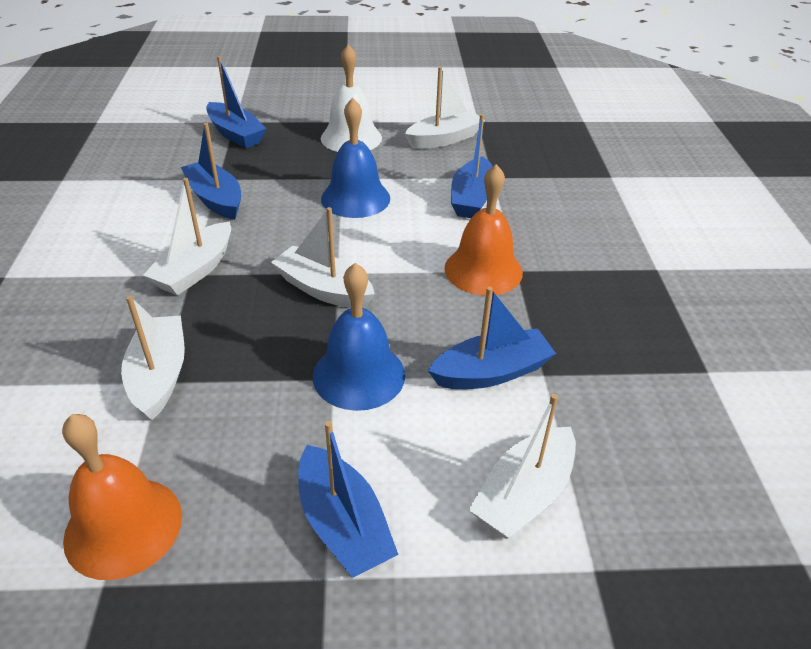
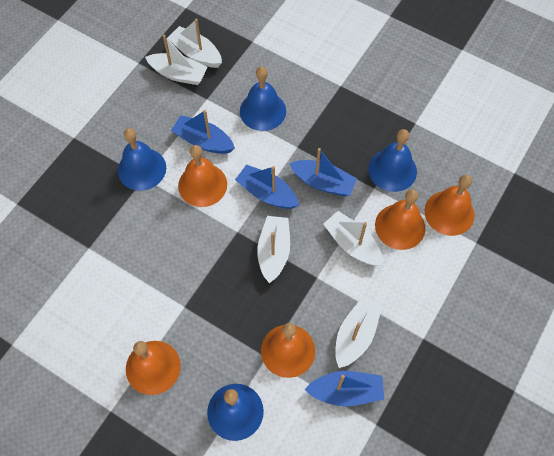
blue bell: [313,263,405,411] [321,98,390,218] = 2 -> [118,128,166,191] [207,384,264,441] [240,67,286,131] [368,129,417,192] = 4
blue boat: [181,123,241,220] [206,56,266,148] [298,421,399,578] [428,287,556,389] [451,114,493,218] = 5 -> [171,110,235,154] [235,164,299,209] [289,148,357,196] [304,371,384,406] = 4
orange bell: [62,414,182,580] [444,164,523,296] = 2 -> [126,341,181,395] [178,145,227,207] [261,323,315,378] [375,189,425,250] [424,175,475,236] = 5
white bell: [321,44,382,152] = 1 -> none = 0

